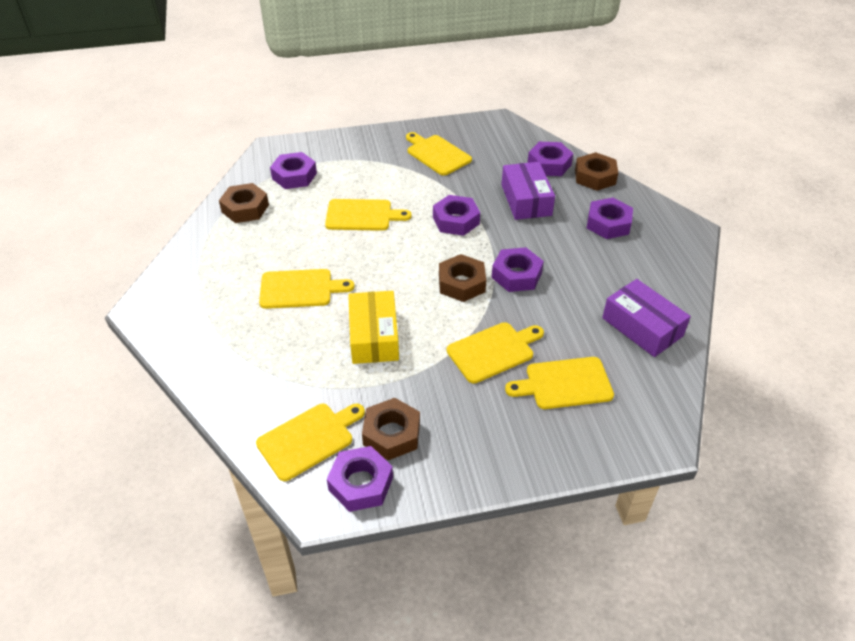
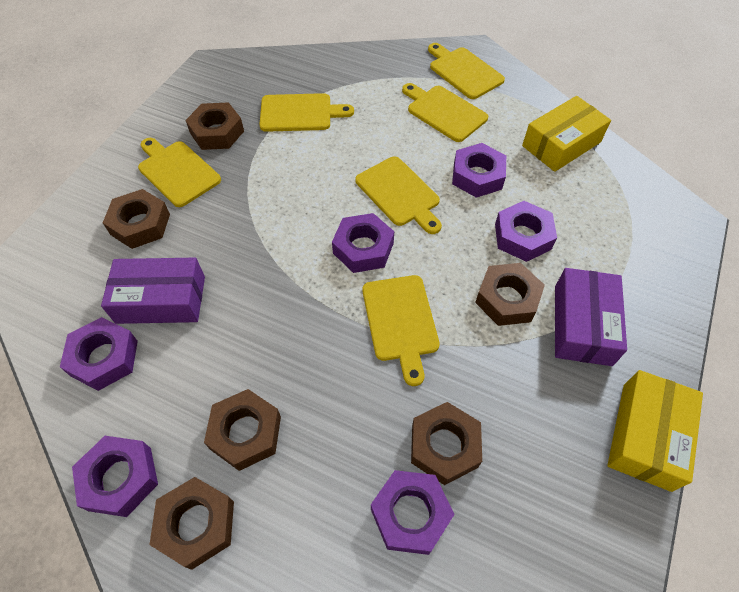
brown nut: [219,183,269,223] [362,398,420,460] [439,254,486,302] [575,152,618,191] = 4 -> [103,189,170,249] [150,477,234,570] [185,102,244,150] [204,389,281,471] [411,402,482,485] [475,263,545,326] = 6
yellow box: [348,291,399,364] = 1 -> [522,96,611,172] [607,370,703,492] = 2

